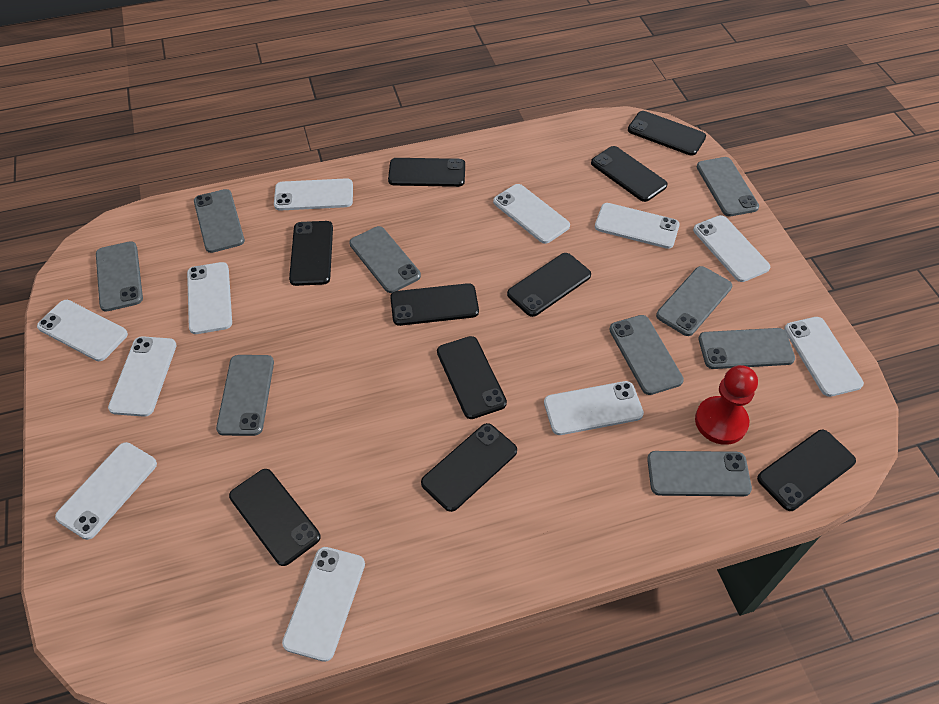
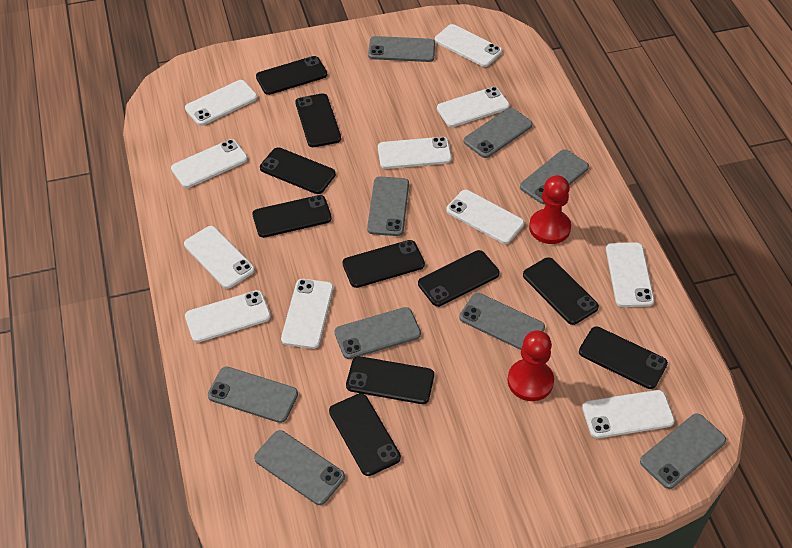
red pawn: [695,365,758,445] = 1 -> [508,330,554,401] [529,175,571,244] = 2

